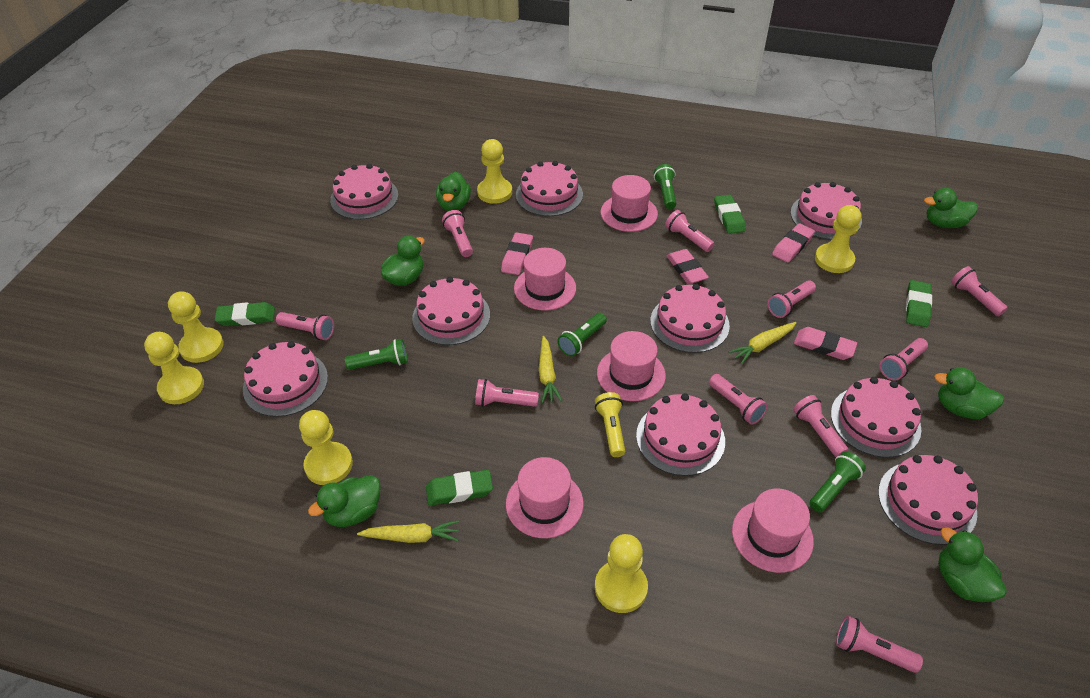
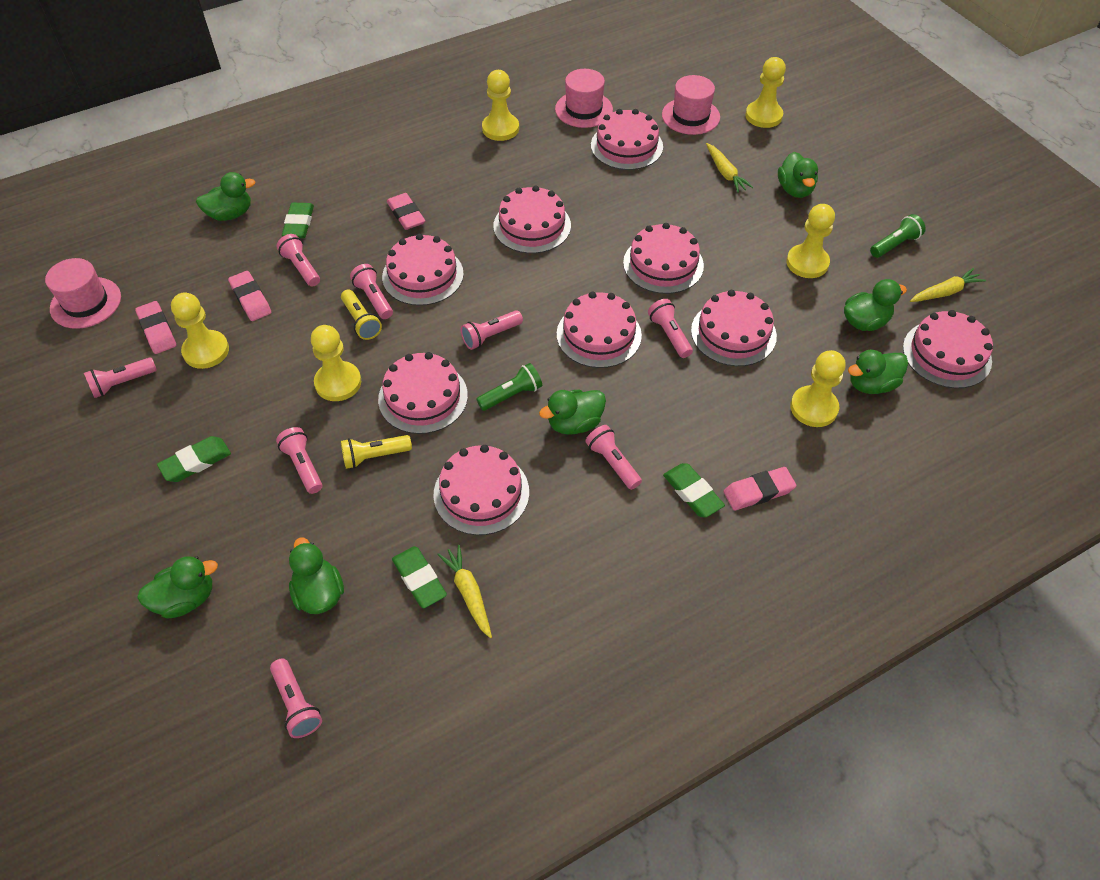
green duck: [308,475,381,527] [381,236,425,286] [436,172,471,211] [924,188,978,228] [934,367,1004,419] [938,527,1007,602] = 6 -> [137,556,218,619] [196,172,256,221] [289,537,344,614] [539,390,606,435] [778,152,818,198] [844,279,907,331] [848,349,908,394] = 7
green flashlight: [345,339,408,370] [557,313,607,357] [654,164,676,209] [809,451,866,512] = 4 -> [477,363,542,411] [870,214,926,258] = 2
pink flashlight: [276,312,334,340] [442,210,473,257] [475,379,539,407] [665,210,714,252] [709,374,768,425] [768,280,816,318] [793,395,848,457] [836,616,923,673] [880,338,928,381] [951,266,1008,316] = 10 -> [84,357,157,398] [270,658,322,738] [276,427,322,494] [277,234,320,287] [350,264,393,319] [461,310,523,350] [585,425,642,490] [648,299,693,358] = 8
pink hat: [506,457,584,538] [514,248,576,311] [597,331,666,401] [601,175,658,232] [732,488,814,573] = 5 -> [45,258,121,329] [555,69,613,128] [662,75,720,135] = 3
yellow flashlight: [595,392,625,457] = 1 -> [341,290,382,340] [341,435,412,469] = 2

